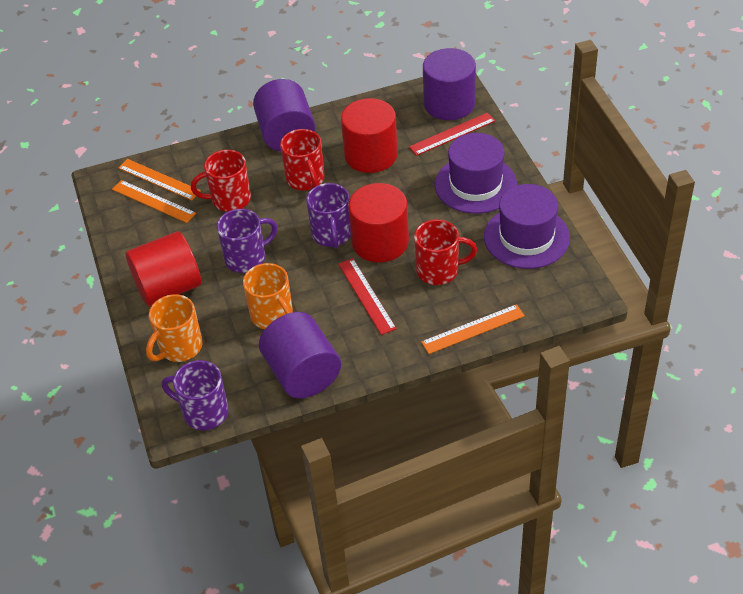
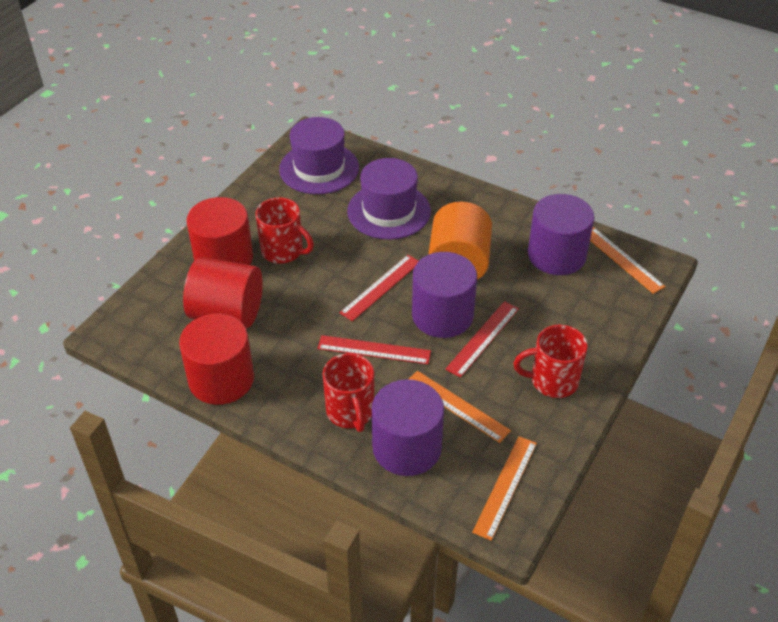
orange cylinder: none = 0 -> [428,202,492,280] = 1
orange mug: [146,294,203,362] [243,263,293,329] = 2 -> none = 0
purple mug: [162,360,229,430] [217,209,278,273] [306,183,351,248] = 3 -> none = 0
red ruler: [338,258,397,335] [409,112,496,156] = 2 -> [318,335,431,364] [340,255,418,321] [445,301,519,378] = 3

